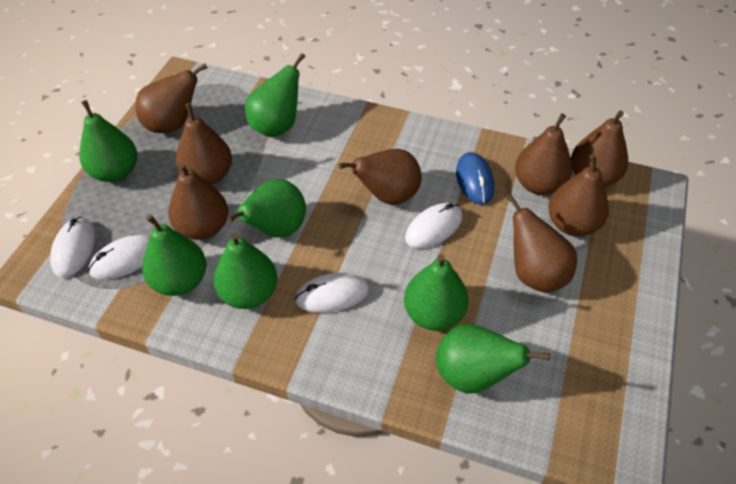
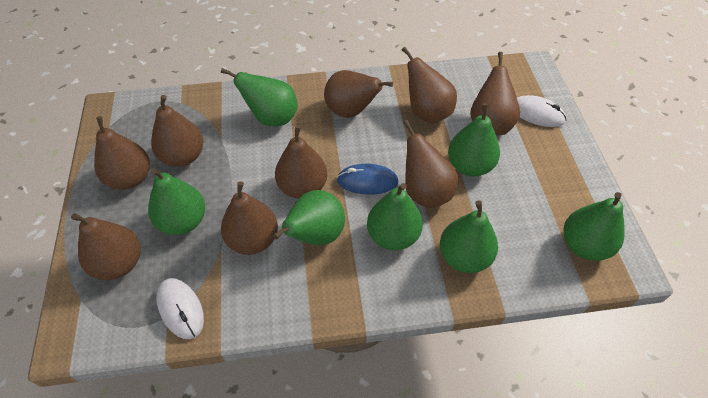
brown pear: [135,63,207,133] [168,163,228,240] [176,103,232,184] [338,149,422,205] [505,194,577,293] [515,113,572,195] [548,154,609,237] [571,110,628,187] = 8 -> [71,213,140,280] [94,116,150,190] [151,95,203,167] [221,182,278,255] [275,126,327,199] [324,70,393,118] [402,47,457,123] [403,120,458,208] [470,52,520,135] = 9
white mouse: [50,217,95,278] [88,235,150,280] [294,273,369,313] [405,203,462,248] = 4 -> [156,278,204,339] [517,95,566,127] = 2

